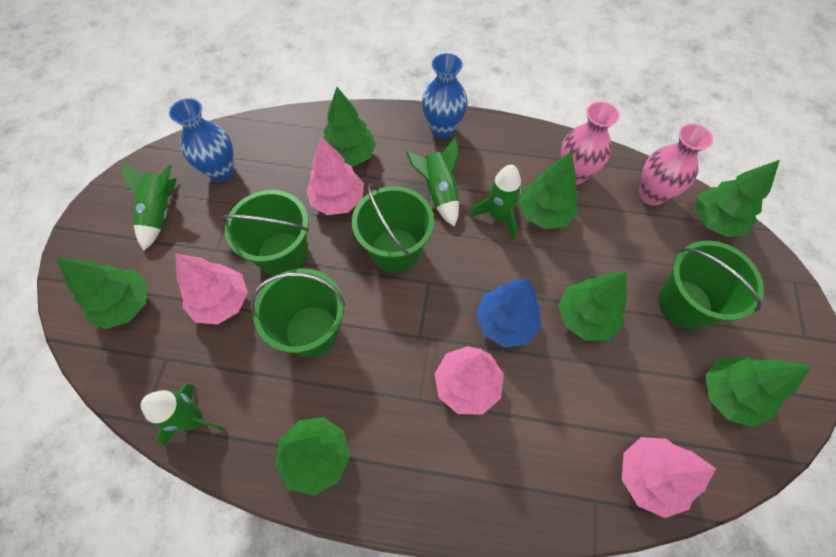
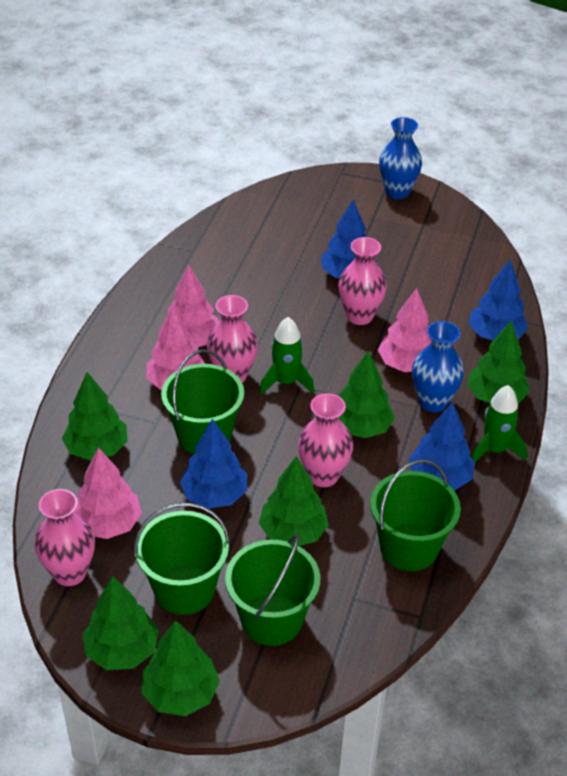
blue tree: [476,278,541,347] = 1 -> [180,418,247,509] [321,200,377,278] [408,402,475,490] [469,259,528,340] = 4
green rocket: [123,162,177,251] [141,384,226,446] [406,137,459,227] [469,165,522,239] = 4 -> [260,317,314,394] [472,385,527,462] = 2
green tree: [56,257,148,329] [275,417,350,496] [323,87,376,167] [519,151,578,229] [558,272,627,341] [695,160,780,237] [705,357,811,428] = 7 -> [62,372,127,460] [82,576,159,670] [142,620,220,716] [259,456,329,546] [339,351,395,438] [467,321,530,403] = 6
pink vase: [561,101,620,185] [639,124,713,206] = 2 -> [34,489,95,586] [207,295,258,383] [298,393,353,487] [338,237,387,325] = 4

